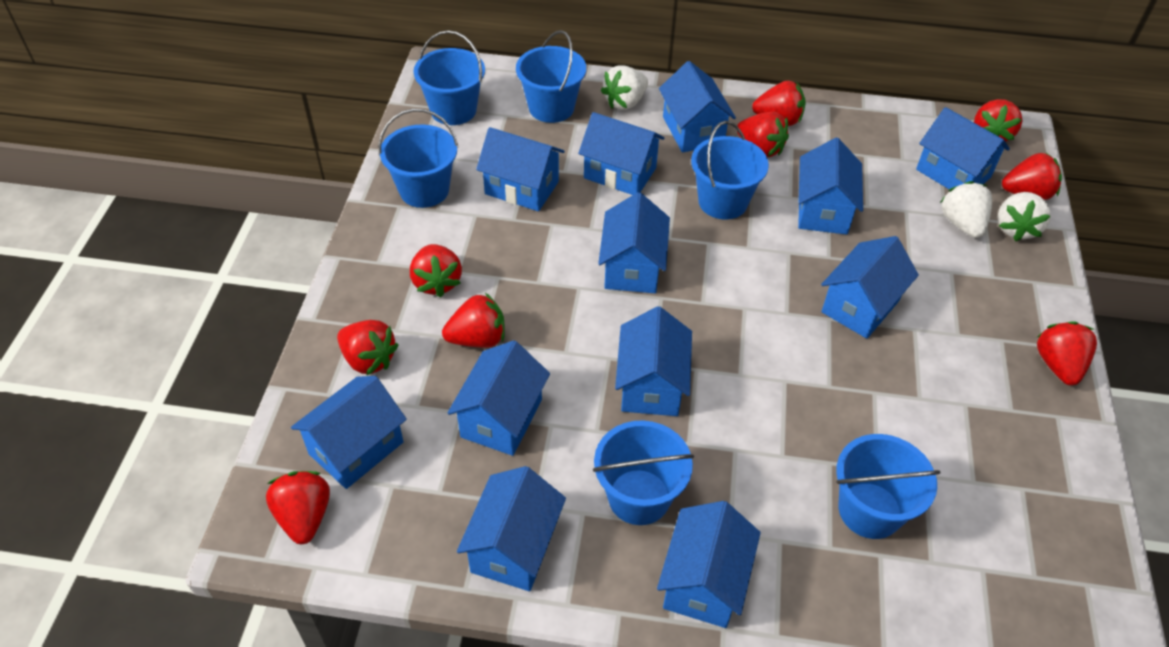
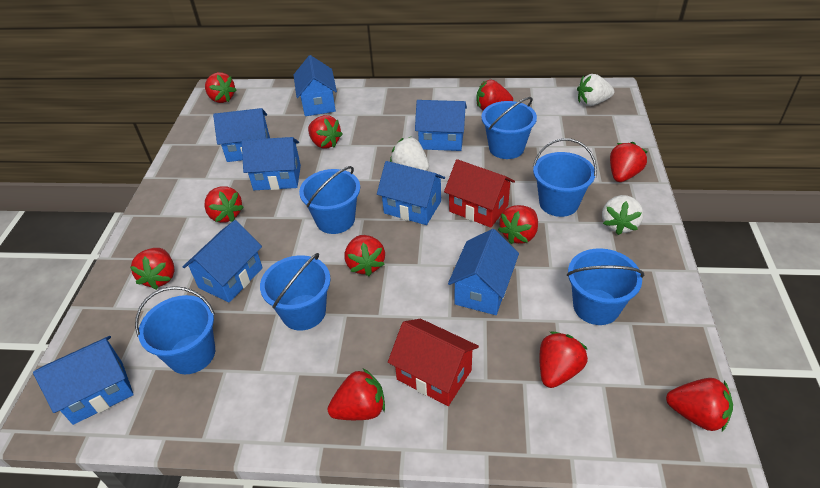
blue house: [291,376,407,489] [448,340,550,456] [457,466,566,591] [476,127,565,211] [578,112,665,195] [598,192,670,293] [615,306,692,416] [657,501,761,628] [659,61,736,153] [798,138,863,235] [821,236,919,339] [916,107,1010,190] = 12 -> [33,336,134,425] [183,220,263,303] [213,108,270,162] [242,137,301,190] [294,55,337,116] [377,161,445,225] [415,100,467,151] [448,229,519,315] = 8
red house: none = 0 -> [388,319,479,406] [444,159,515,228] = 2
red strawberry: [266,471,330,544] [337,320,399,375] [410,244,462,298] [442,293,505,348] [737,112,789,157] [752,81,806,126] [974,99,1022,142] [1002,153,1062,200] [1037,321,1097,386] = 9 -> [130,248,175,290] [204,186,244,223] [205,72,236,103] [308,115,343,149] [327,368,385,420] [345,235,385,276] [476,80,513,110] [498,205,538,244] [540,331,588,388] [610,142,647,182] [666,378,733,432] = 11

